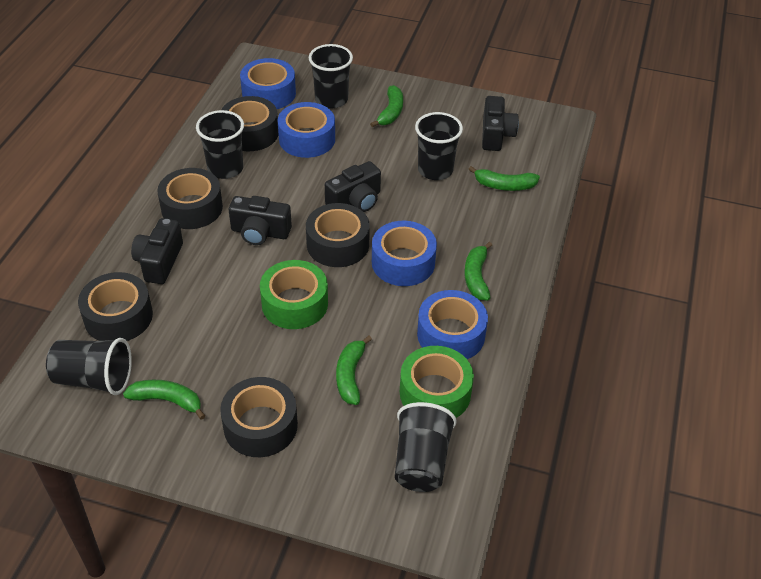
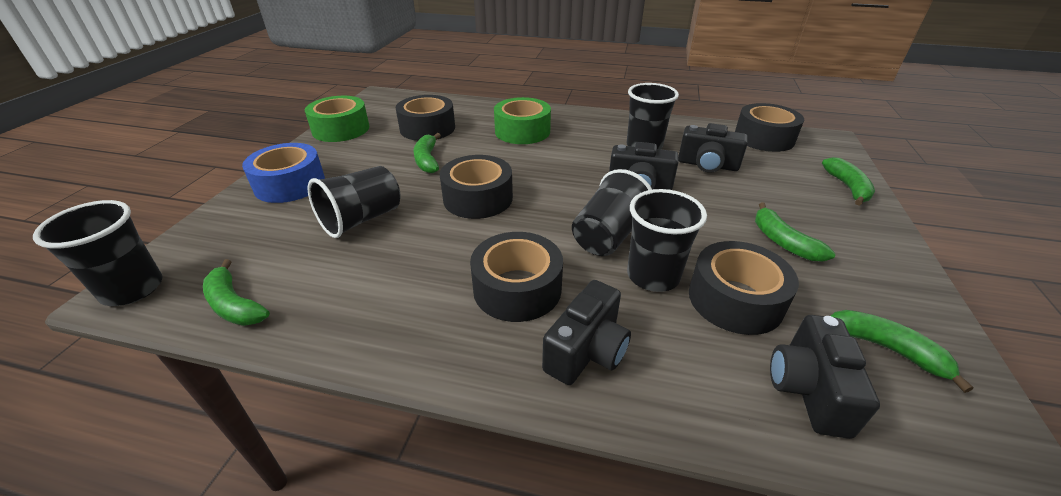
blue tape: [240,58,296,109] [278,102,335,158] [372,221,437,286] [417,290,488,359] = 4 -> [242,143,325,203] = 1

